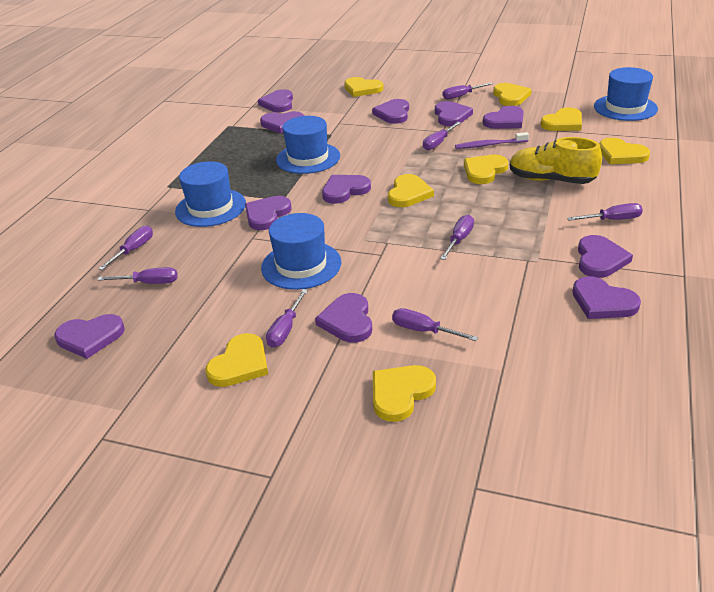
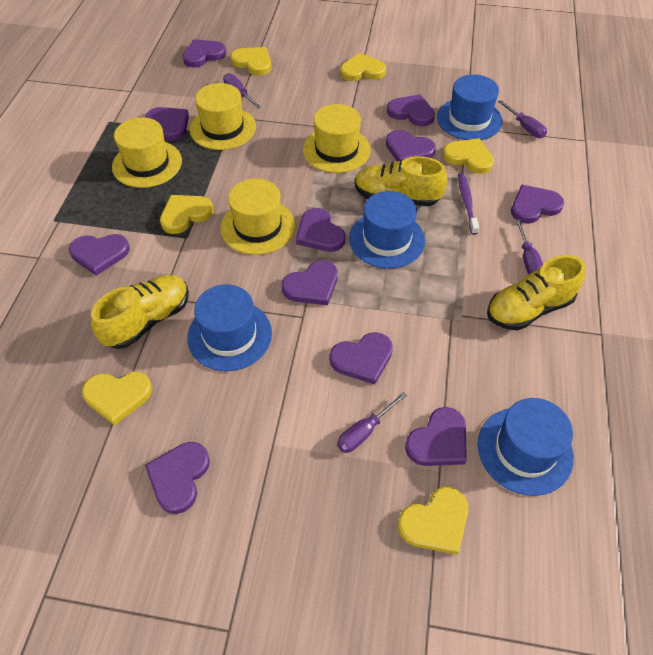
purple screwdriver: [98,225,153,270] [98,267,178,284] [266,289,308,348] [392,308,478,341] [423,122,461,150] [440,215,474,260] [443,82,493,99] [567,203,643,221] = 8 -> [223,73,261,109] [337,392,407,453] [498,100,547,138] [516,219,543,275] = 4
yellow hat: none = 0 -> [112,117,182,188] [190,83,256,150] [220,178,295,255] [303,104,371,173] = 4
yellow heart: [205,333,268,387] [344,77,384,97] [373,365,436,422] [388,174,434,207] [464,155,508,184] [493,83,531,106] [540,107,582,131] [599,138,650,164] = 8 -> [82,371,152,426] [160,195,213,234] [230,47,271,75] [340,53,386,81] [398,487,468,555] [443,138,494,174] = 6
yellow shoe: [510,137,602,184] = 1 -> [91,275,189,349] [355,156,448,206] [487,255,585,330] = 3

